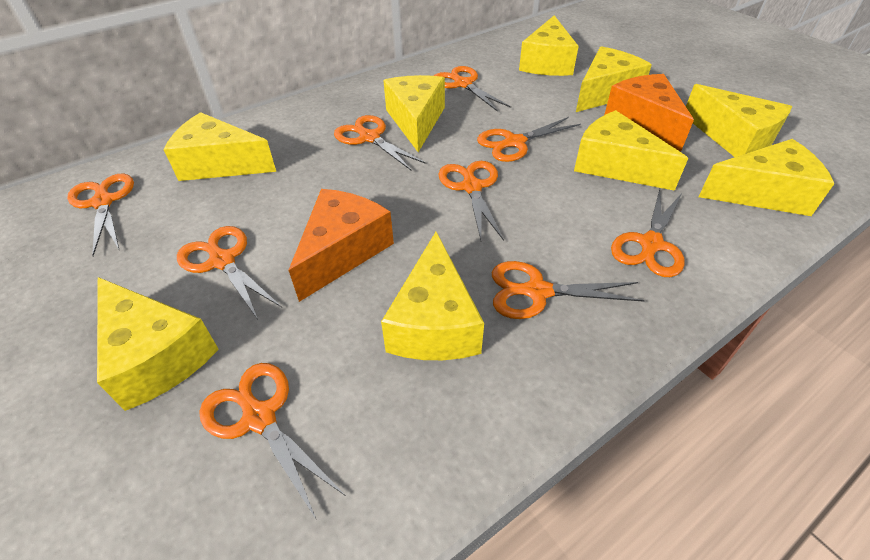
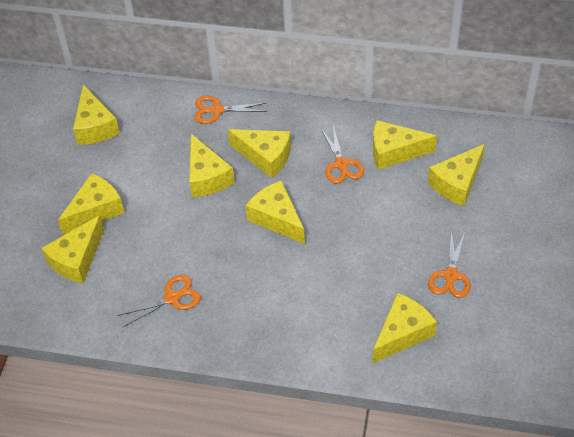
orange cheese: [288,189,394,302] [604,74,694,151] = 2 -> none = 0
orange scissors: [67,174,134,256] [177,226,282,319] [199,363,346,519] [334,115,426,170] [434,66,511,112] [438,161,504,241] [477,117,581,162] [492,261,645,319] [611,189,685,277] = 9 -> [117,275,201,327] [194,96,267,124] [321,125,364,184] [428,229,471,298] = 4

